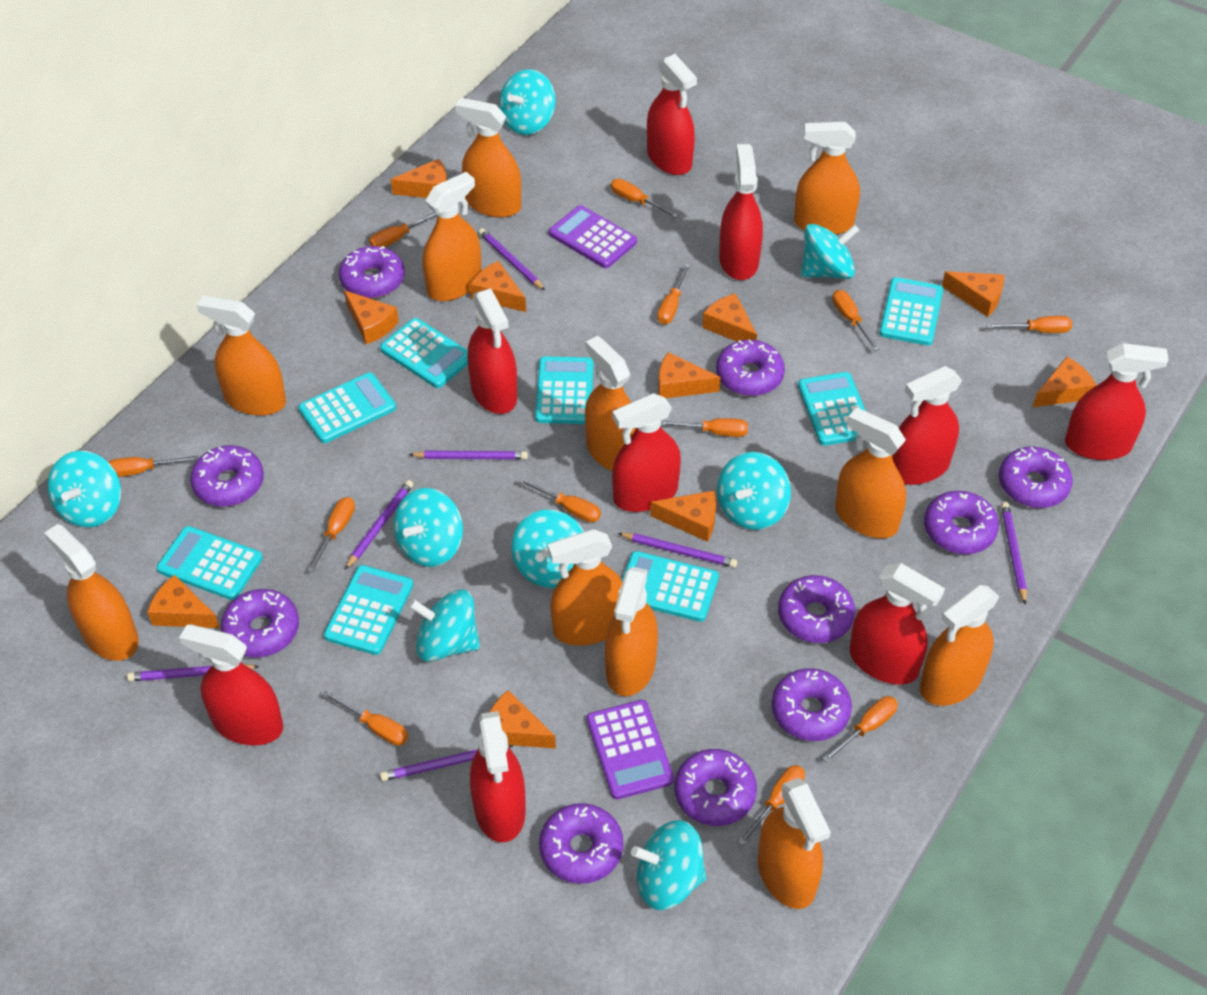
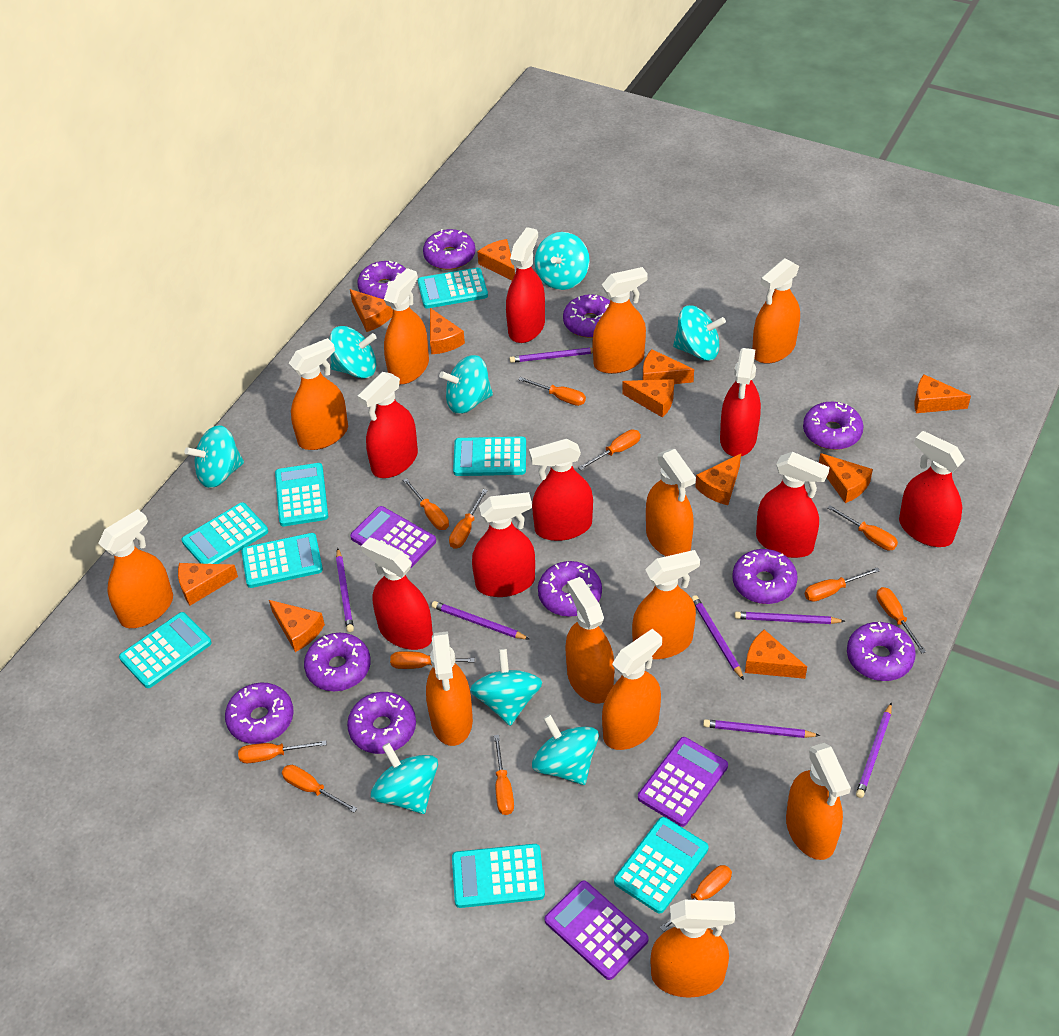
orange cheese: [147,575,220,628] [344,290,399,344] [391,159,447,198] [470,261,526,312] [490,690,556,749] [650,490,716,542] [658,352,721,398] [702,293,757,342] [942,271,1004,317] [1033,357,1096,407] = 10 -> [178,563,238,606] [269,600,325,652] [350,289,393,332] [430,308,465,354] [477,239,515,280] [622,379,674,418] [643,349,694,384] [695,454,741,505] [745,629,807,679] [819,453,873,503] [914,374,971,413] = 11
orange spray bottle: [44,524,139,661] [197,296,286,416] [423,172,481,301] [455,98,521,218] [548,529,623,646] [585,336,636,471] [605,567,658,696] [758,778,831,909] [794,122,860,235] [835,407,906,538] [920,585,999,706] = 11 -> [98,509,173,628] [289,338,348,450] [384,268,429,384] [426,631,473,746] [565,577,615,704] [592,267,648,374] [602,629,662,750] [632,550,700,659] [646,449,696,556] [651,900,735,998] [752,258,800,364] [786,743,851,860] = 12
purple calculator: [549,205,637,268] [587,700,674,800] = 2 -> [350,506,436,569] [544,881,649,980] [638,737,728,827] = 3
red spray bottle: [179,624,283,745] [468,289,517,414] [470,711,526,842] [612,393,681,512] [647,54,697,175] [719,144,763,280] [850,563,945,685] [892,366,962,485] [1065,343,1169,460] = 9 -> [358,372,418,478] [361,537,433,650] [472,492,535,597] [506,227,545,343] [529,439,593,541] [720,348,761,457] [756,452,830,558] [899,431,965,547] = 8

